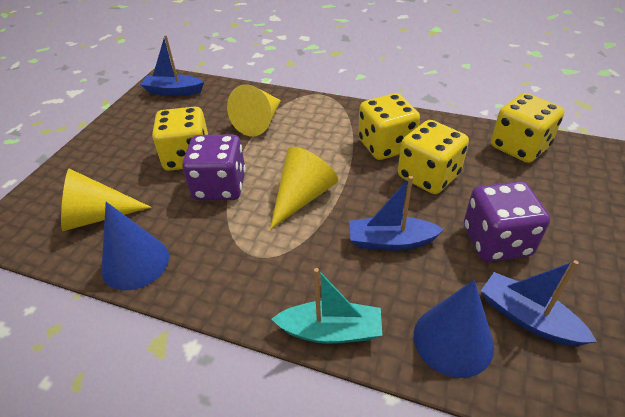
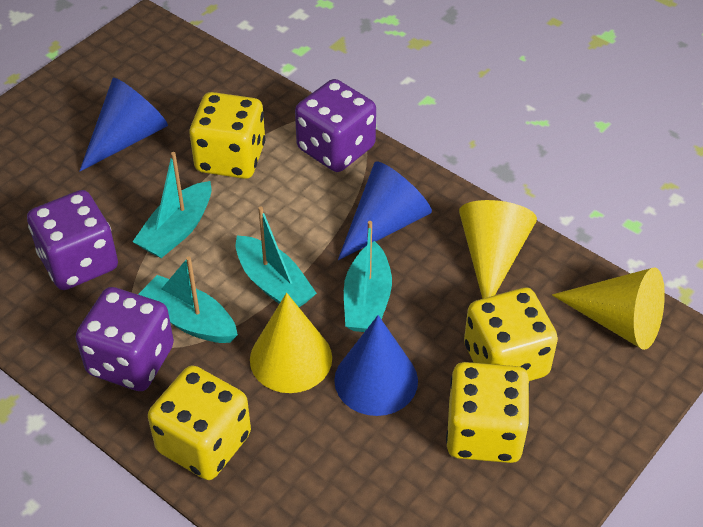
blue boat: [140,35,204,96] [349,176,444,251] [481,260,597,346] = 3 -> none = 0
blue cone: [101,202,169,290] [414,280,494,378] = 2 -> [80,78,168,171] [334,315,418,416] [338,161,432,260] = 3
purple dice: [182,135,246,200] [464,181,550,262] = 2 -> [27,190,118,290] [75,287,174,391] [295,79,376,172] = 3
turquoise boat: [272,268,382,344] = 1 -> [132,152,212,258] [138,257,238,343] [236,206,317,307] [344,221,392,332] = 4

